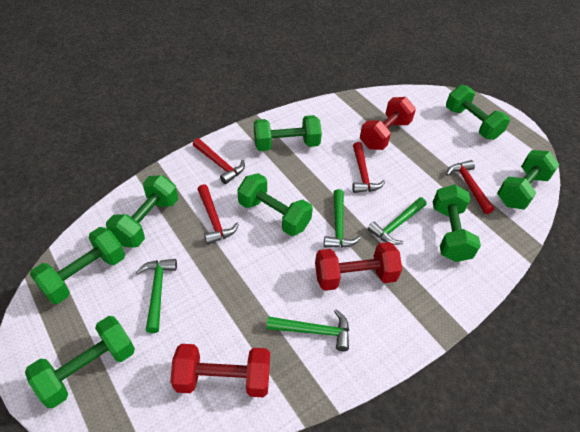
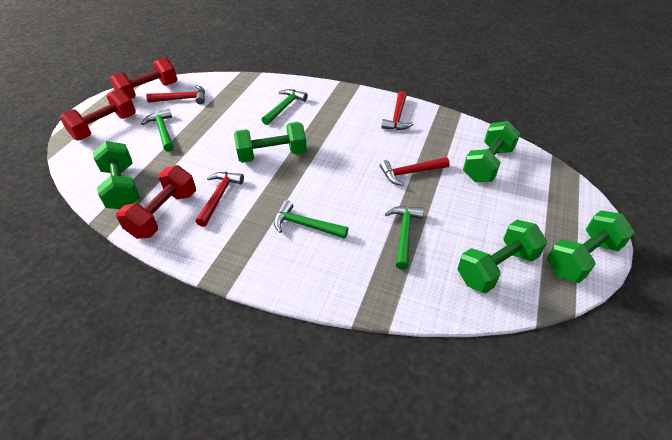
green dumbbell: [25,316,135,408] [30,227,125,304] [106,175,178,248] [237,173,313,236] [254,115,322,151] [433,185,481,262] [446,85,510,140] [497,150,559,210] = 8 -> [93,141,140,209] [234,122,307,163] [457,220,547,293] [463,121,520,182] [547,210,635,283] = 5

